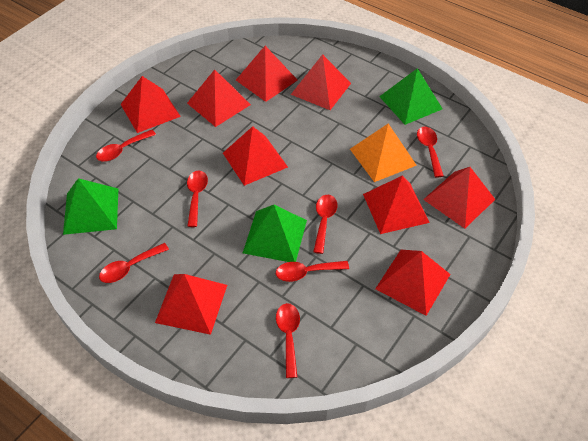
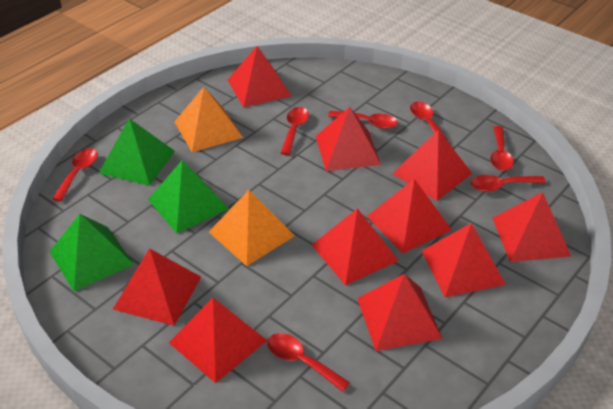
orange pyramid: [350,123,417,182] = 1 -> [174,87,243,152] [209,190,295,266] = 2
red pyramid: [120,76,181,133] [155,274,227,335] [187,69,251,127] [223,126,288,186] [236,46,298,102] [291,54,351,110] [363,175,430,234] [375,250,450,316] [423,167,495,229] = 9 -> [113,248,201,326] [169,298,268,383] [228,46,291,108] [312,208,399,286] [316,107,381,171] [357,274,443,351] [367,179,452,253] [392,130,472,201] [422,223,506,297] [492,192,572,262] = 10

